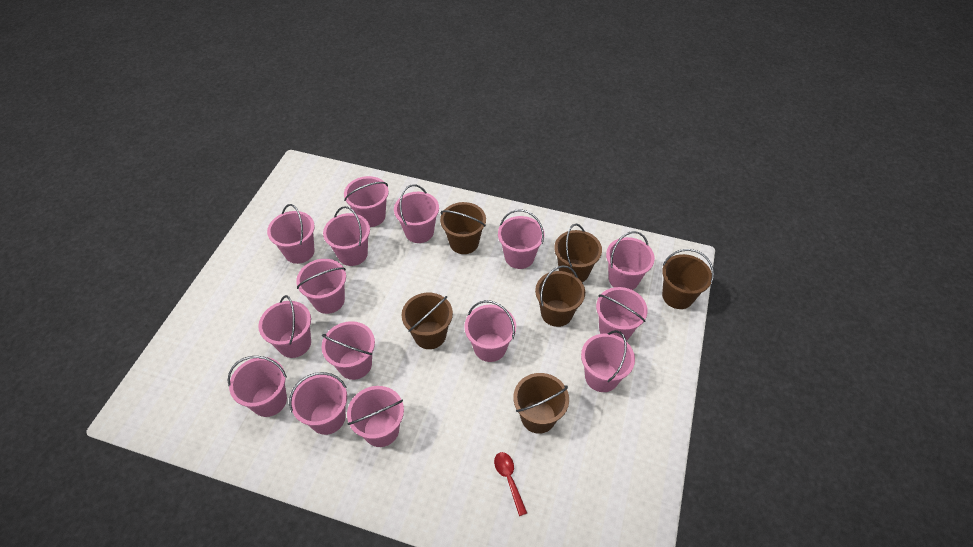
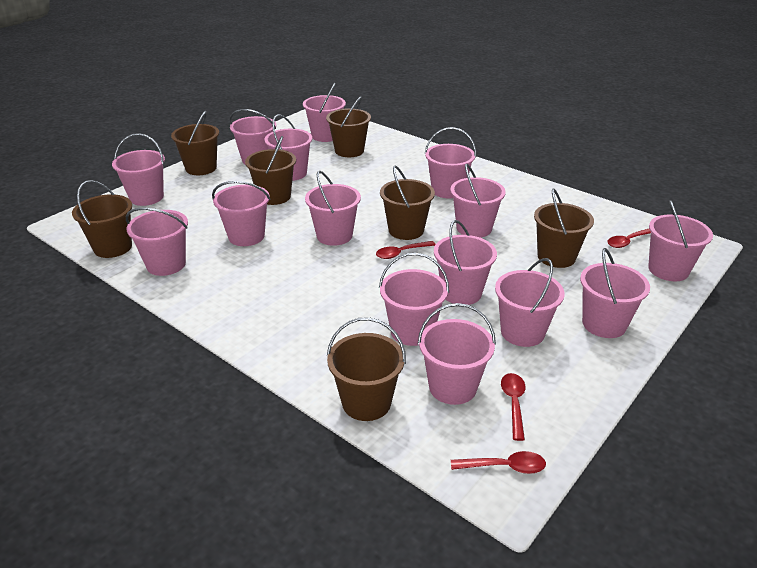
brown bucket: [402,293,453,349] [440,202,486,254] [513,373,569,434] [535,265,585,327] [554,224,602,282] [662,249,714,309] = 6 -> [72,180,132,258] [171,111,219,175] [245,136,296,205] [326,96,371,157] [327,317,406,421] [380,165,435,240] [534,188,594,268] = 7
red spoon: [494,452,527,516] = 1 -> [376,241,436,259] [451,451,546,474] [501,373,526,441] [607,229,651,248] = 4

